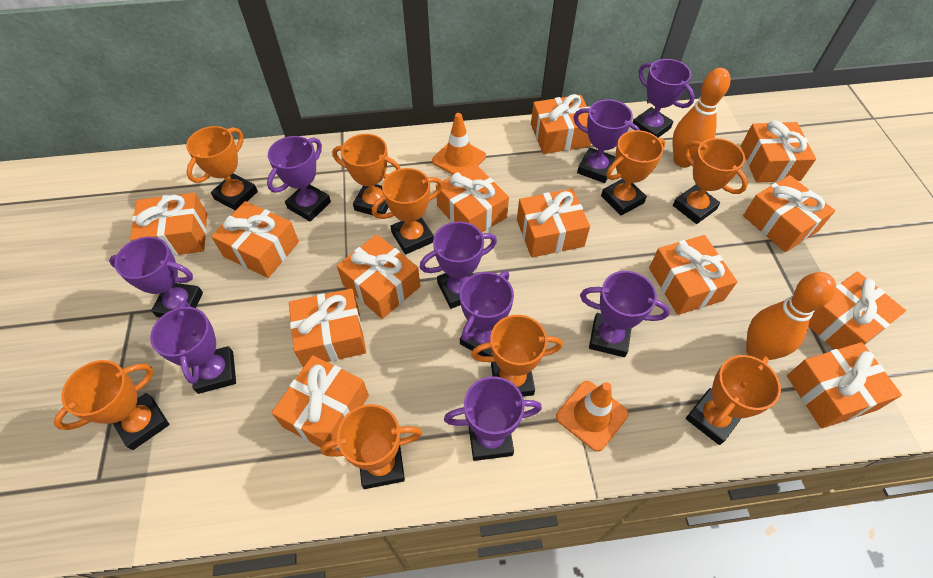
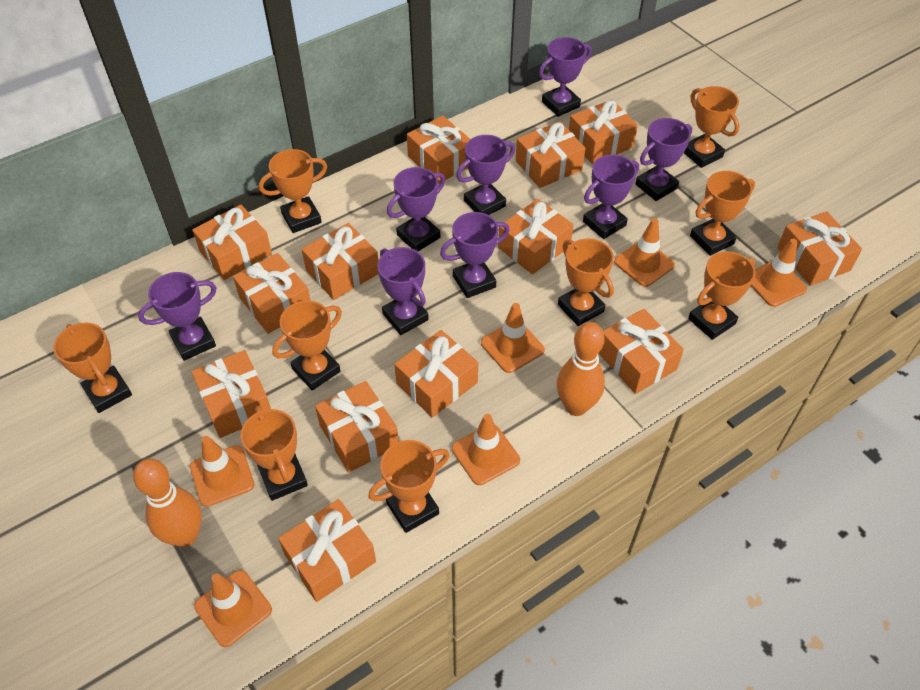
orange traffic cone: [432,113,486,175] [556,381,628,452] = 2 -> [190,436,254,507] [194,570,272,647] [452,414,520,485] [481,303,545,373] [614,218,675,287] [751,239,807,307] = 6
purple trophy: [109,237,203,317] [150,301,236,394] [267,136,331,222] [420,221,497,309] [444,377,542,461] [460,271,514,356] [573,99,640,183] [580,271,670,357] [633,59,695,138] = 9 -> [138,272,217,361] [377,247,429,335] [387,167,445,251] [440,212,509,298] [456,135,515,215] [539,37,592,117] [583,154,639,239] [635,118,692,201] = 8

